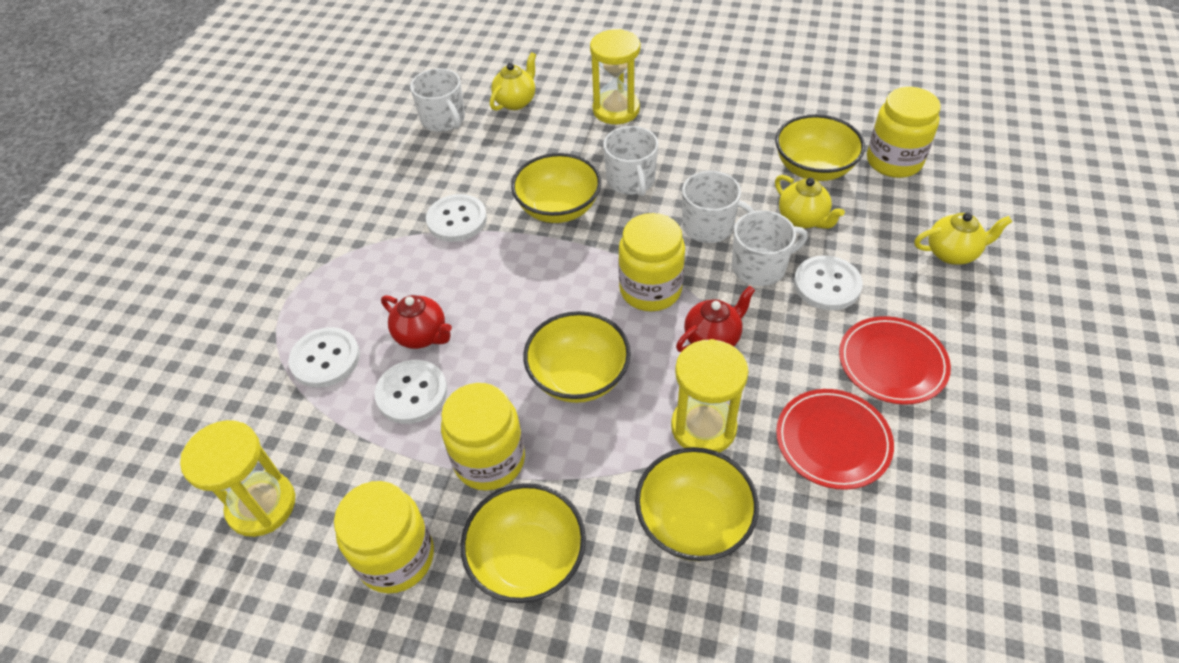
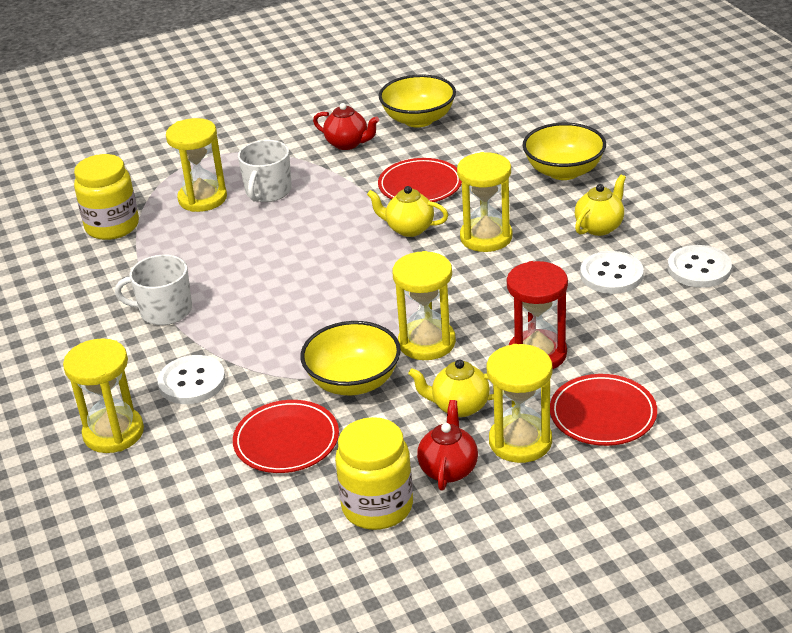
red hourglass: none = 0 -> [507,261,568,369] = 1
red plate: [776,389,894,490] [839,316,951,405] = 2 -> [233,400,339,473] [378,158,462,202] [550,374,657,446] = 3
white button: [288,327,360,388] [374,360,447,424] [426,194,487,242] [794,255,863,310] = 4 -> [158,355,225,404] [580,251,644,294] [668,245,732,288] = 3
white mug: [410,68,465,132] [603,126,658,197] [682,171,754,243] [732,210,808,286] = 4 -> [115,255,192,325] [238,140,292,202] = 2
yellow bowl: [460,483,586,603] [511,153,601,223] [523,311,631,403] [635,447,759,561] [775,114,865,181] = 5 -> [300,321,401,395] [379,74,456,127] [523,123,606,180] = 3
yellow hourglass: [180,420,295,537] [590,29,641,124] [671,339,748,453] = 3 -> [63,338,144,453] [166,118,227,212] [392,251,456,360] [457,152,512,252] [487,344,553,463] = 5
yellow jar: [334,481,434,594] [441,383,525,491] [618,213,685,311] [867,87,941,178] = 4 -> [74,154,139,240] [335,417,413,530] = 2

